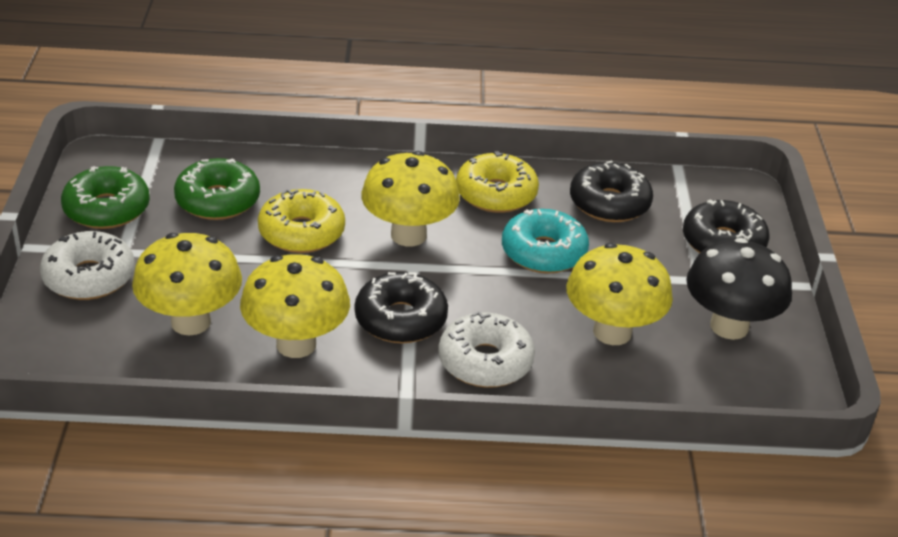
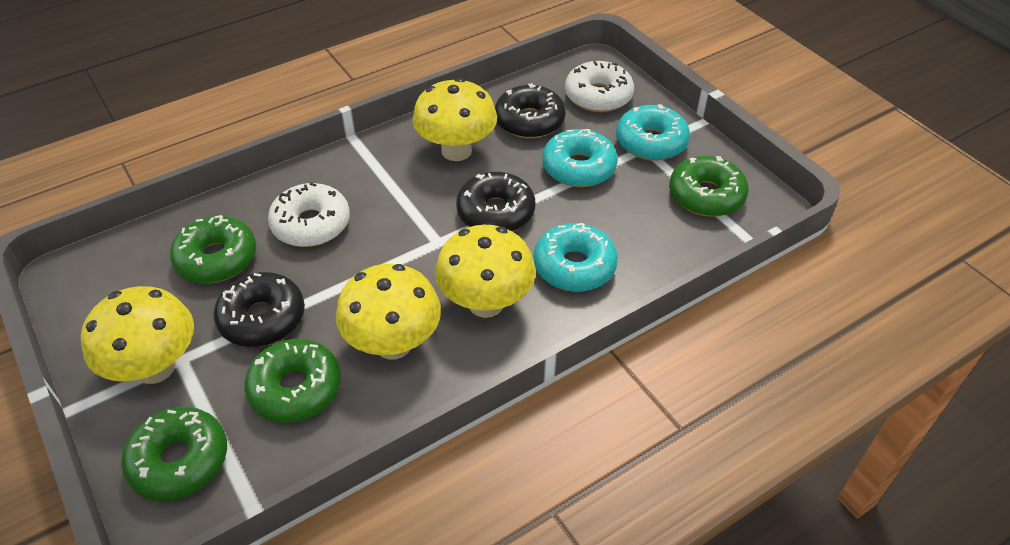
black mushroom: [686,238,792,340] = 1 -> none = 0
green donut: [61,166,150,229] [174,158,260,220] = 2 -> [121,407,227,501] [170,215,256,284] [244,339,341,423] [669,156,749,217] = 4
turquoise donut: [502,209,589,274] = 1 -> [534,223,618,292] [542,129,618,187] [616,104,690,161] = 3
yellow donut: [258,189,345,253] [456,151,539,213] = 2 -> none = 0

